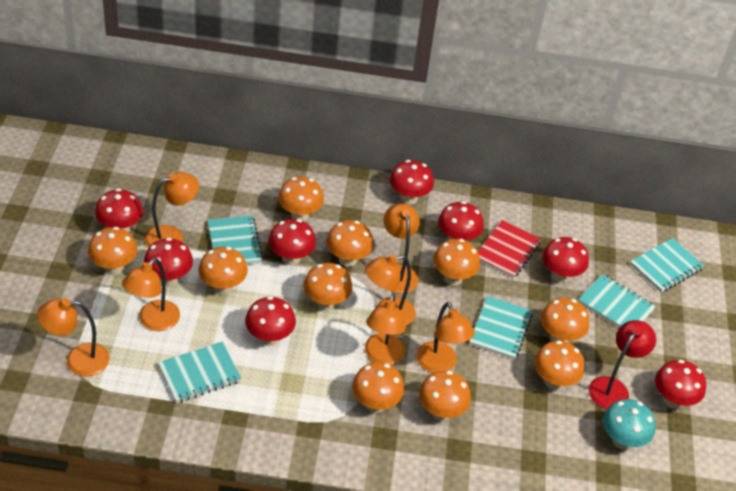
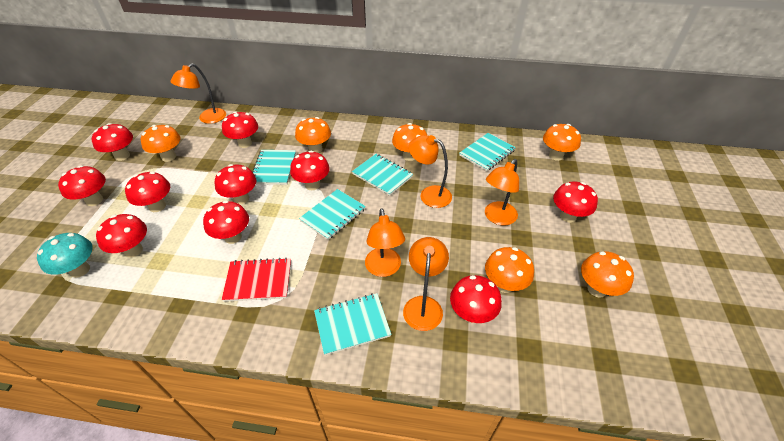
orange lamp: [37,298,110,376] [122,258,180,331] [145,172,199,248] [365,255,415,326] [365,293,406,365] [383,204,420,294] [417,302,475,373] = 7 -> [171,63,226,124] [365,208,405,277] [403,237,449,331] [408,135,452,208] [485,159,519,225] = 5
orange mushroom: [88,227,137,275] [198,247,248,295] [278,177,324,221] [304,263,353,311] [326,220,373,267] [352,362,404,413] [419,371,471,421] [433,239,480,285] [534,340,585,390] [541,298,589,342] = 10 -> [141,125,181,162] [295,117,331,153] [392,123,427,161] [485,247,534,293] [543,124,581,161] [581,251,634,298] = 6
red lamp: [588,320,656,409] = 1 -> none = 0
red mushroom: [95,188,143,232] [144,238,193,286] [245,296,296,346] [269,219,316,265] [390,160,434,205] [438,201,484,241] [542,237,589,283] [655,359,706,409] = 8 -> [58,165,106,206] [92,123,133,161] [96,214,147,258] [125,172,170,212] [203,201,249,244] [215,164,256,204] [222,111,258,148] [290,151,330,190] [450,275,502,323] [553,181,598,223] = 10

